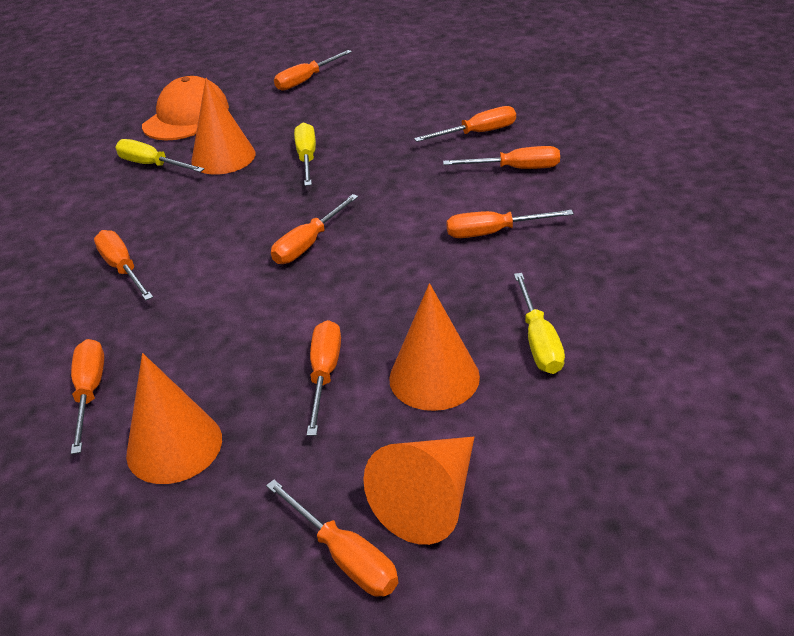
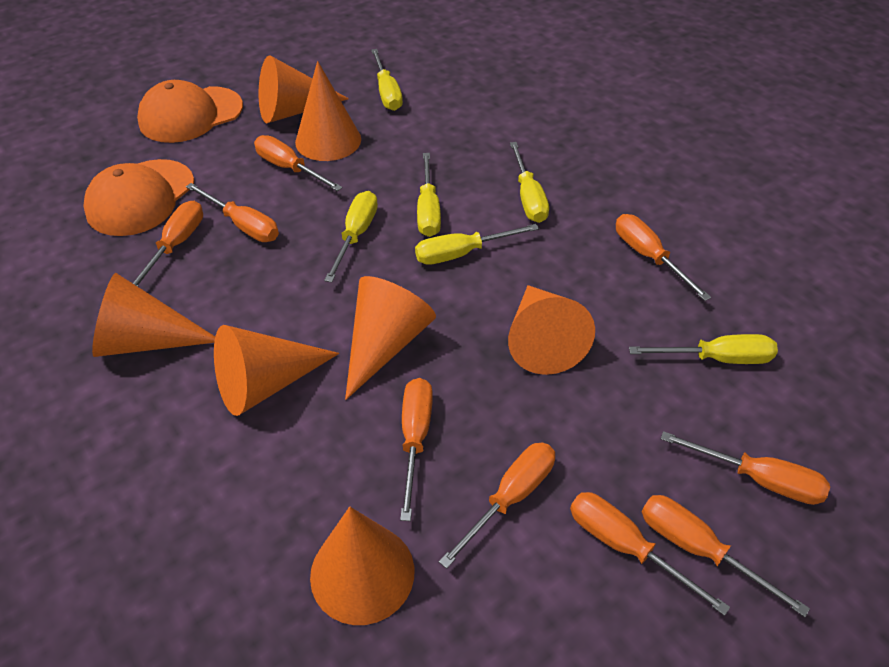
orange cap: [142,76,229,140] = 1 -> [83,159,194,236] [137,80,243,143] = 2
orange cone: [126,353,222,484] [191,78,255,175] [363,437,474,545] [389,283,480,411] = 4 -> [92,273,215,357] [214,325,339,416] [259,56,349,123] [295,61,361,161] [310,507,414,625] [345,276,436,400] [508,285,595,375] = 7
yellow screwdriver: [115,139,204,172] [294,122,316,186] [514,273,565,374] = 3 -> [324,191,378,282] [371,49,403,111] [415,224,539,265] [417,153,441,237] [510,142,549,223] [629,334,778,364] = 6

